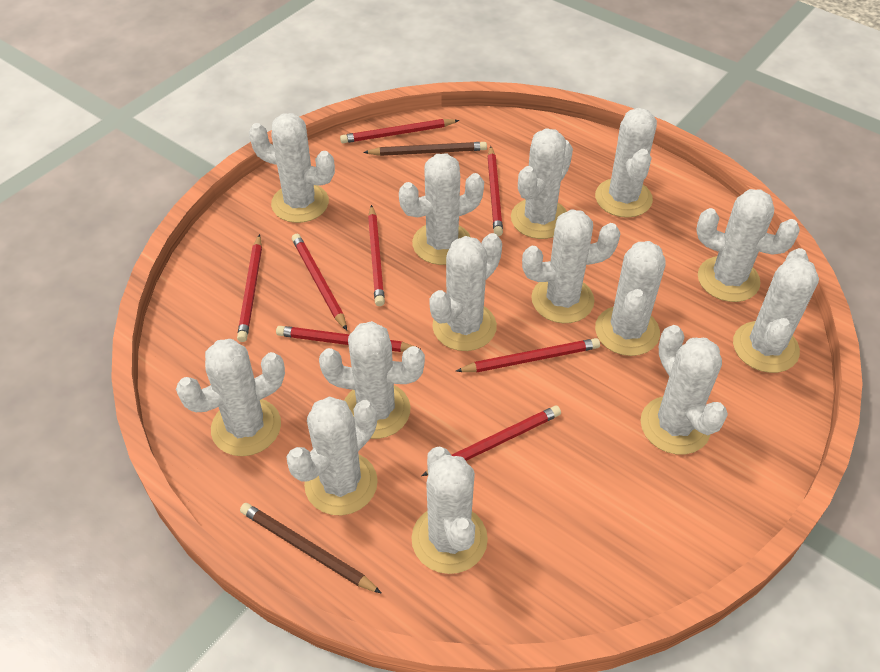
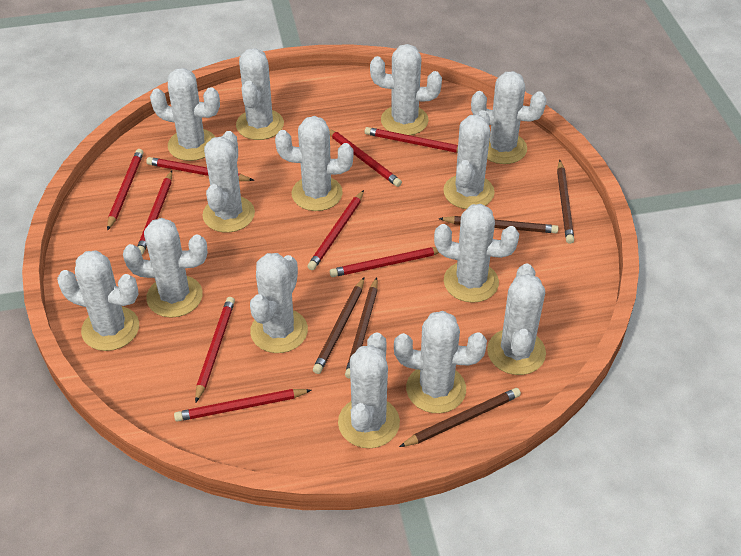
brown pencil: [240,503,382,594] [363,142,487,156] = 2 -> [313,277,364,374] [345,277,378,379] [399,388,521,447] [438,216,558,233] [557,160,574,244] = 5
red pencil: [237,234,262,342] [276,326,420,352] [292,234,347,331] [340,119,459,143] [368,205,385,306] [421,405,561,476] [456,338,600,373] [487,146,503,236] = 8 -> [107,149,144,231] [137,170,172,254] [146,157,254,181] [174,389,311,422] [195,297,235,403] [307,190,364,270] [329,129,402,187] [330,247,439,277] [365,127,458,153] = 9

